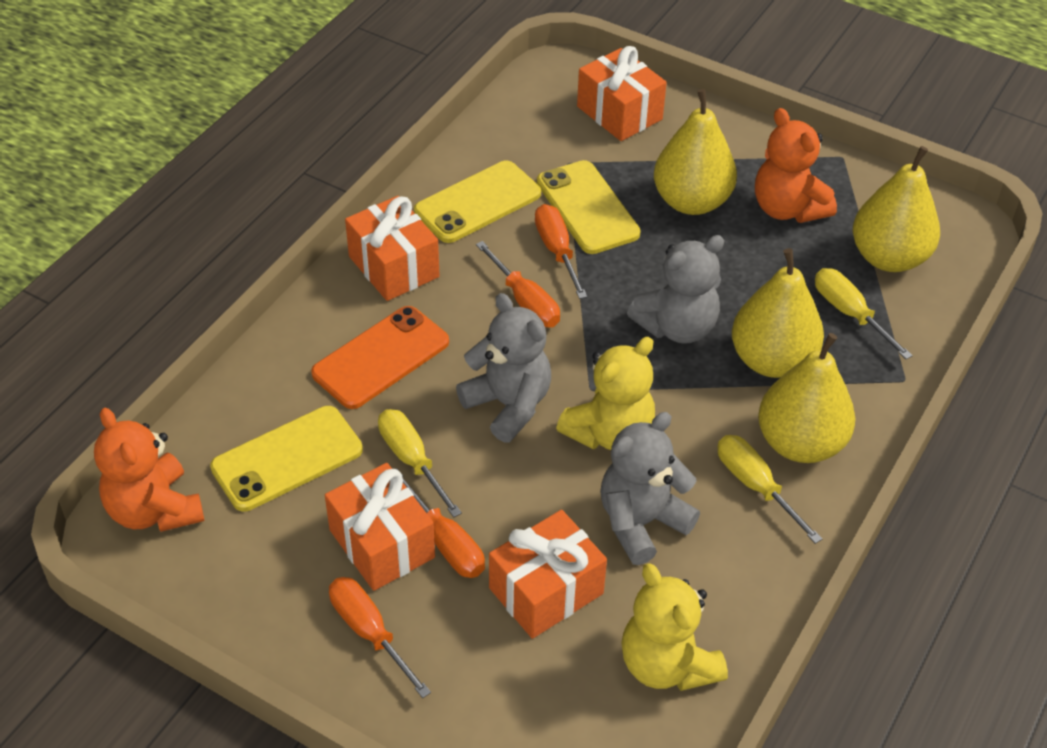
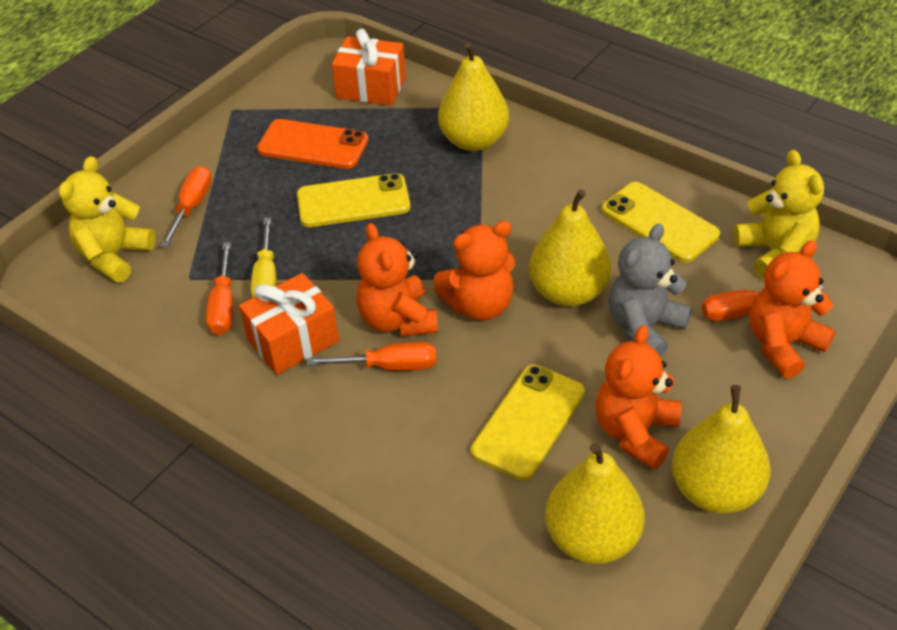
grey teddy bear: [456,293,551,443] [600,412,700,565] [627,235,724,344] = 3 -> [609,224,692,357] = 1
orange gift: [325,463,435,591] [345,196,440,301] [489,510,607,639] [577,46,667,141] = 4 -> [239,273,339,375] [332,29,406,106] = 2
orange teddy bear: [94,408,204,532] [755,108,837,223] = 2 -> [357,223,438,337] [433,221,515,320] [596,325,682,469] [749,240,835,379] = 4
yellow screwdriver: [378,409,462,517] [717,435,823,544] [815,268,913,359] = 3 -> [251,218,276,298] = 1

